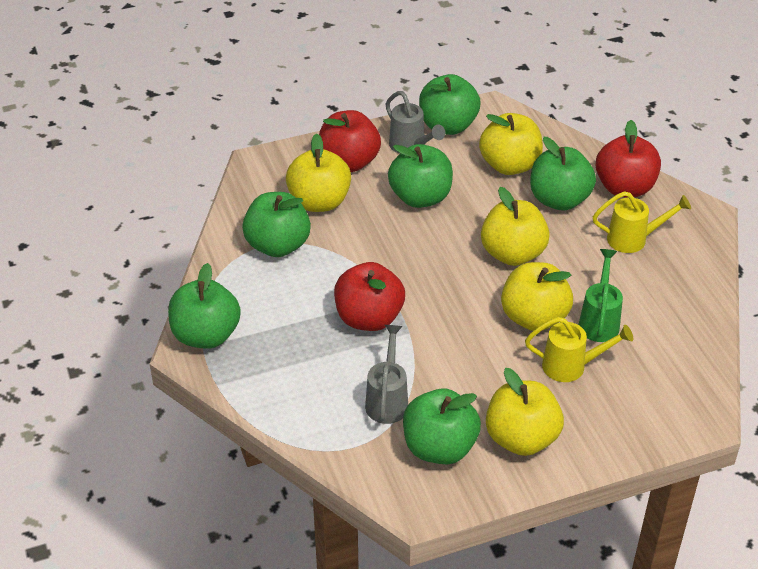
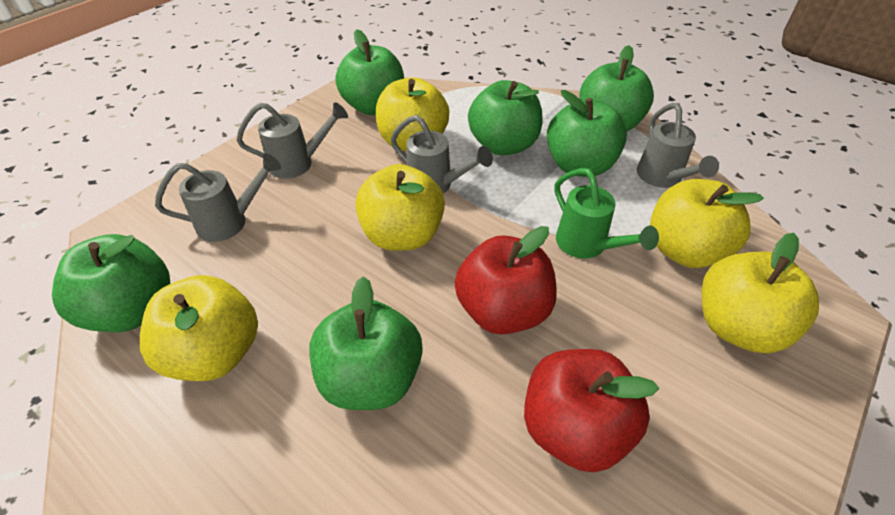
grey watering can: [365,325,408,424] [386,91,445,154] = 2 -> [155,153,281,242] [236,102,348,179] [391,115,493,193] [637,103,719,188] = 4
red apple: [319,110,381,172] [334,262,405,331] [596,120,661,197] = 3 -> [455,226,557,335] [524,349,659,473] = 2
yellow watering can: [525,317,633,382] [593,191,691,253] = 2 -> none = 0

